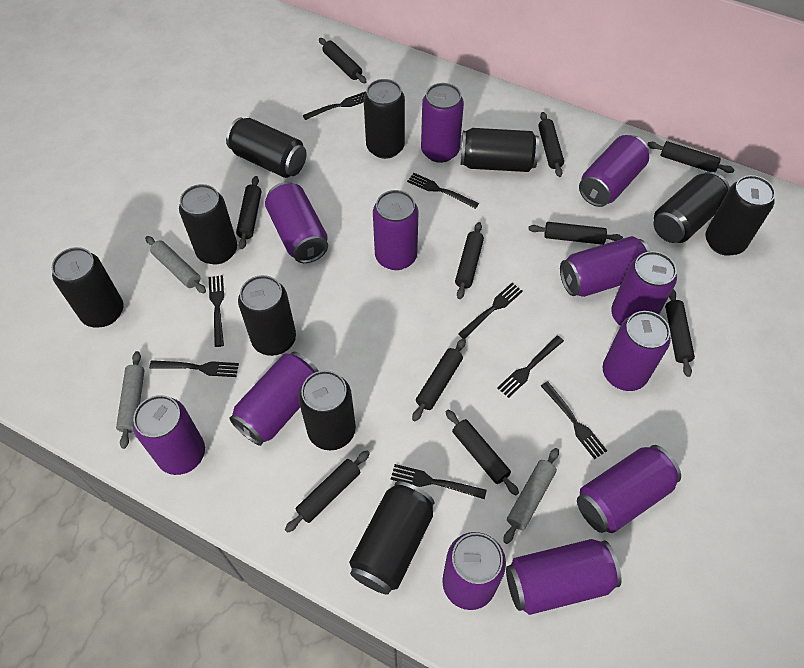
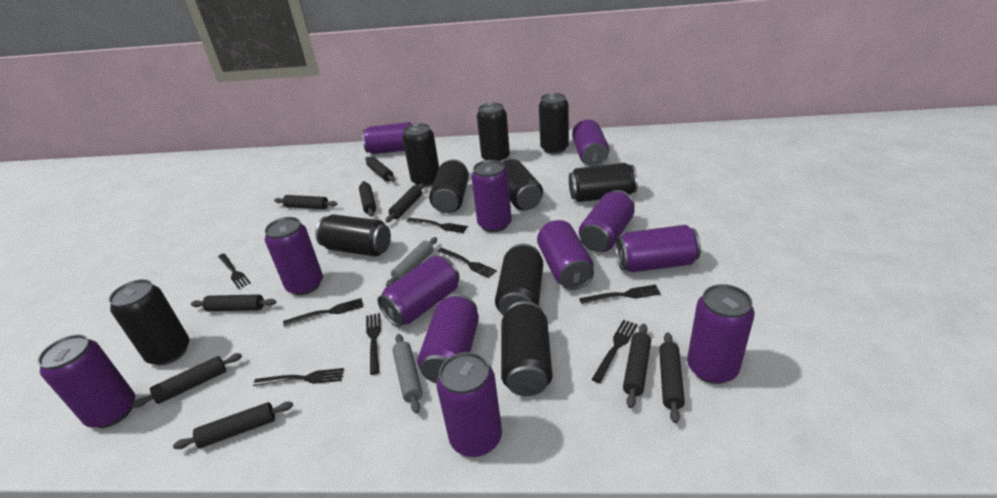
black rolling pin: [236,176,261,249] [285,450,370,533] [319,38,367,83] [412,338,466,421] [446,410,519,495] [455,222,484,299] [528,222,623,245] [538,112,564,177] [647,141,735,173] [665,289,695,377] = 10 -> [132,353,242,408] [173,402,293,449] [191,294,276,311] [274,195,338,209] [359,181,376,217] [365,157,395,182] [386,183,424,222] [623,324,651,408] [659,332,685,423] = 9
grey rolling pin: [116,351,145,449] [145,236,206,293] [503,448,559,544] = 3 -> [386,237,437,287] [392,334,423,414] = 2

